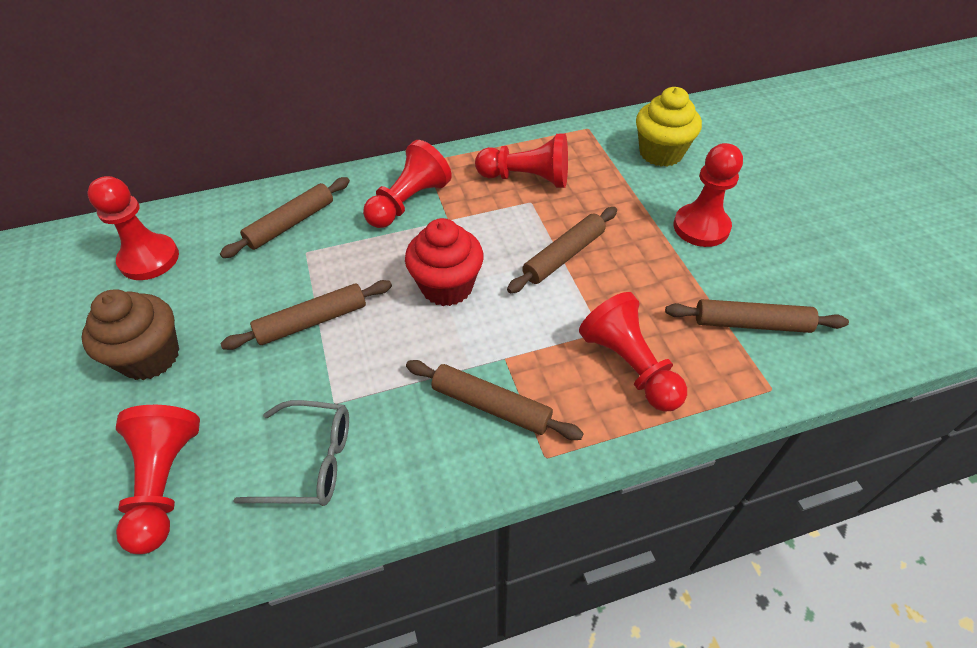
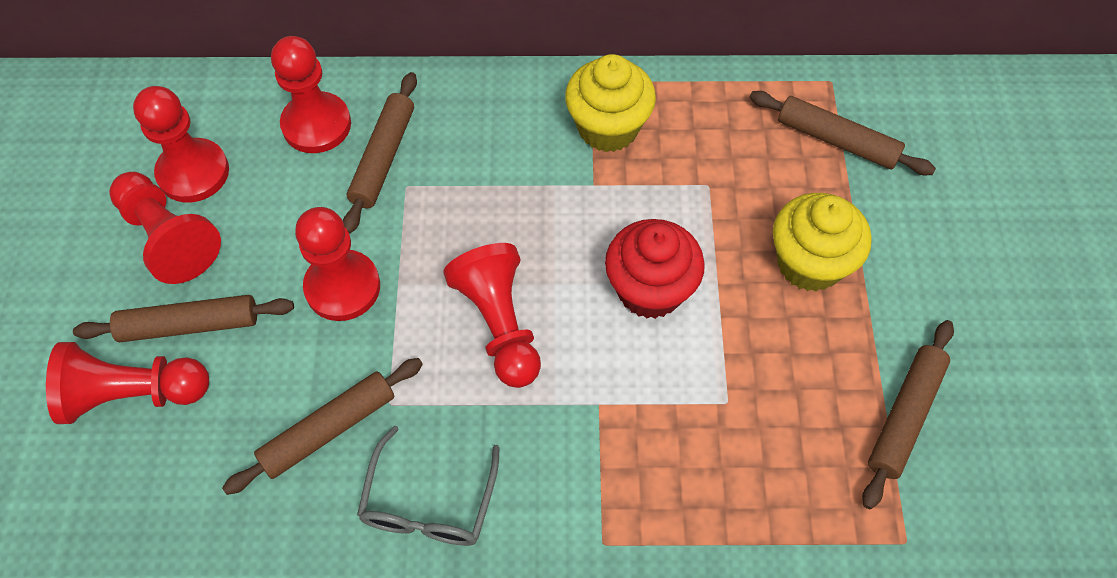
brown cupcake: [82,289,179,380] = 1 -> none = 0
yellow cupcake: [636,87,702,167] = 1 -> [565,54,656,152] [773,193,872,291] = 2

